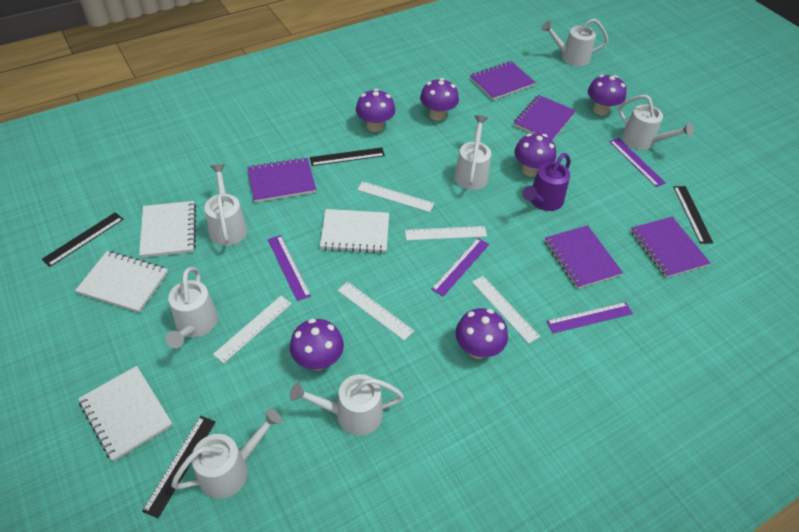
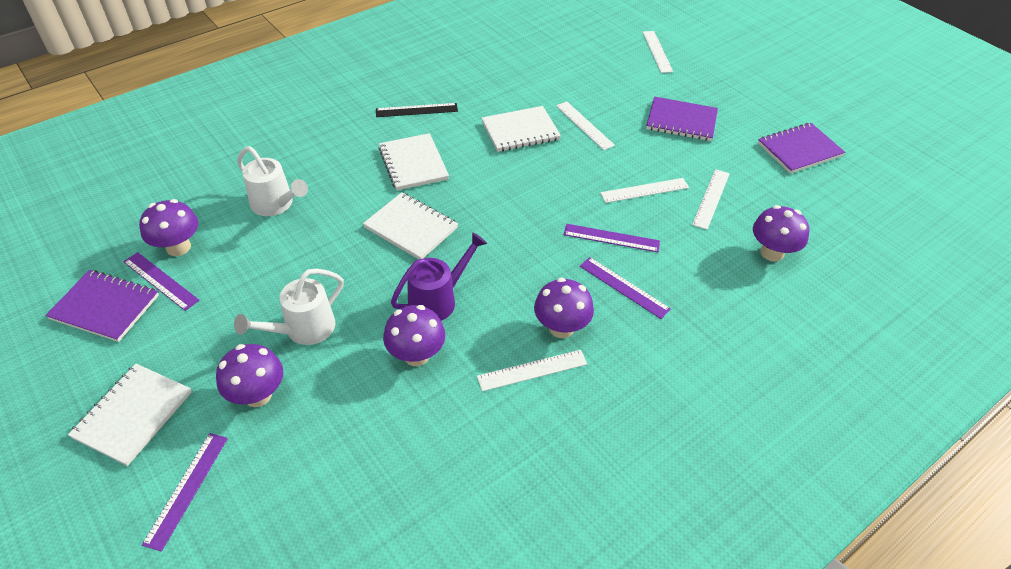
black ruler: [42,212,124,267] [142,416,216,518] [310,147,385,166] [673,186,713,244] = 4 -> [376,103,458,117] = 1
purple mushroom: [290,318,344,371] [356,89,395,132] [420,78,459,121] [455,308,508,359] [514,133,556,177] [588,75,627,115] = 6 -> [139,199,198,256] [216,344,283,407] [383,305,445,366] [534,278,594,338] [753,205,809,262] = 5
purple notebook: [247,157,316,202] [470,61,536,100] [514,95,576,141] [545,225,623,289] [631,217,710,278] = 5 -> [45,270,159,342] [646,97,718,141] [758,123,845,173] = 3
white watering can: [165,267,218,348] [171,408,282,499] [204,164,247,246] [290,374,404,436] [454,115,491,190] [541,18,608,66] [618,95,694,150] = 7 -> [234,269,344,345] [237,146,308,216] = 2

